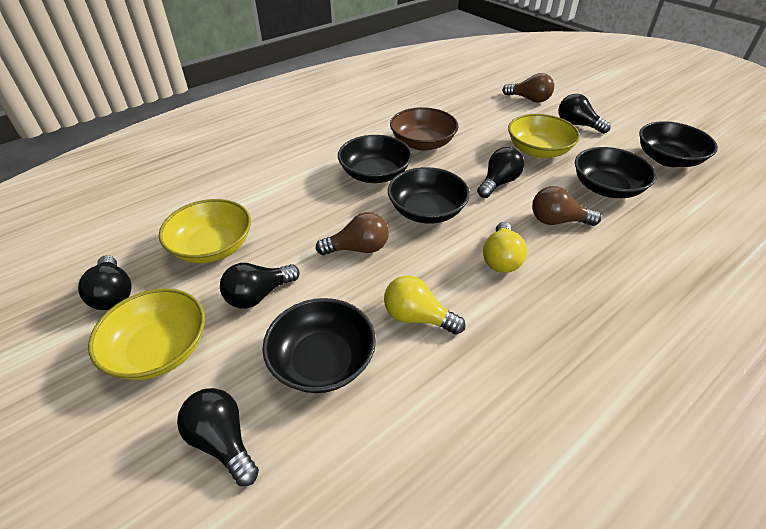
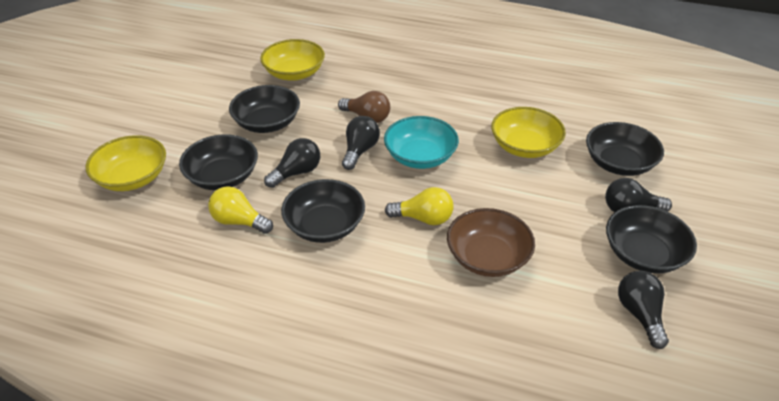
black light bulb: [78,255,131,310] [177,388,259,486] [220,263,300,309] [477,147,524,198] [558,94,611,134] = 5 -> [264,138,320,188] [342,116,380,170] [605,178,672,212] [618,271,669,349] = 4
brown light bulb: [316,212,389,255] [502,73,554,103] [532,186,601,226] = 3 -> [338,91,390,123] = 1
turquoise bowl: none = 0 -> [384,116,459,169] = 1

